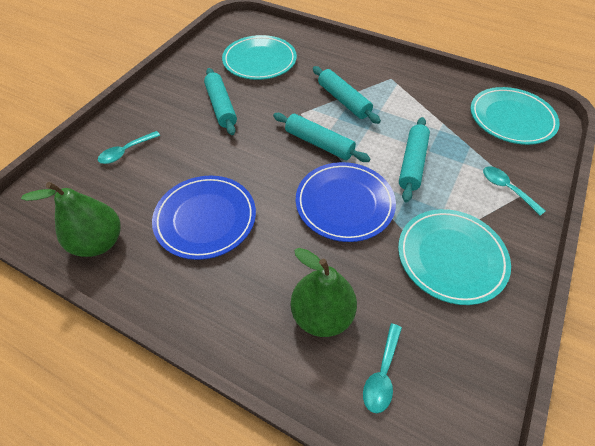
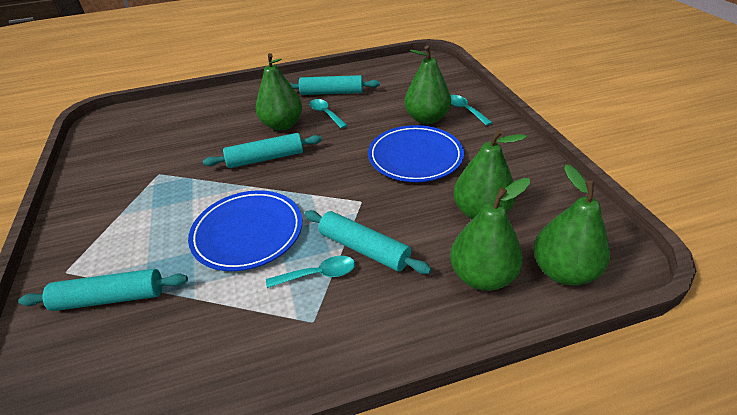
green pear: [21,182,121,257] [291,248,357,337] = 2 -> [256,53,302,131] [404,45,451,124] [450,178,530,291] [453,129,527,219] [534,164,610,286] = 5
turquoise plate: [222,35,297,80] [398,209,511,305] [470,87,560,145] = 3 -> none = 0

